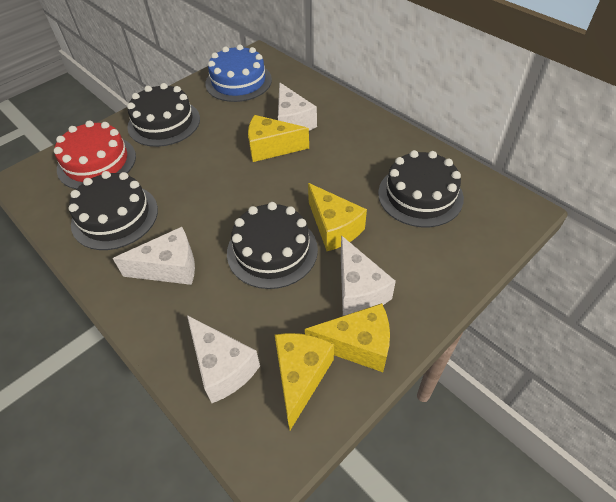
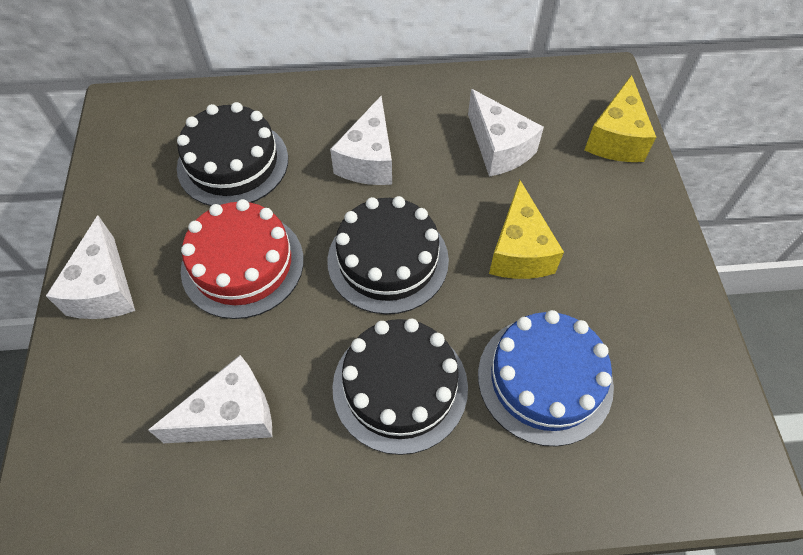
black cake: [69,171,158,250] [127,83,200,147] [227,202,318,289] [378,150,464,227] = 4 -> [177,102,288,206] [327,196,449,314] [332,319,468,455] = 3
yellow cheese: [248,115,309,162] [275,333,334,430] [305,303,390,372] [308,183,367,251] = 4 -> [489,180,564,279] [584,75,656,162] = 2

